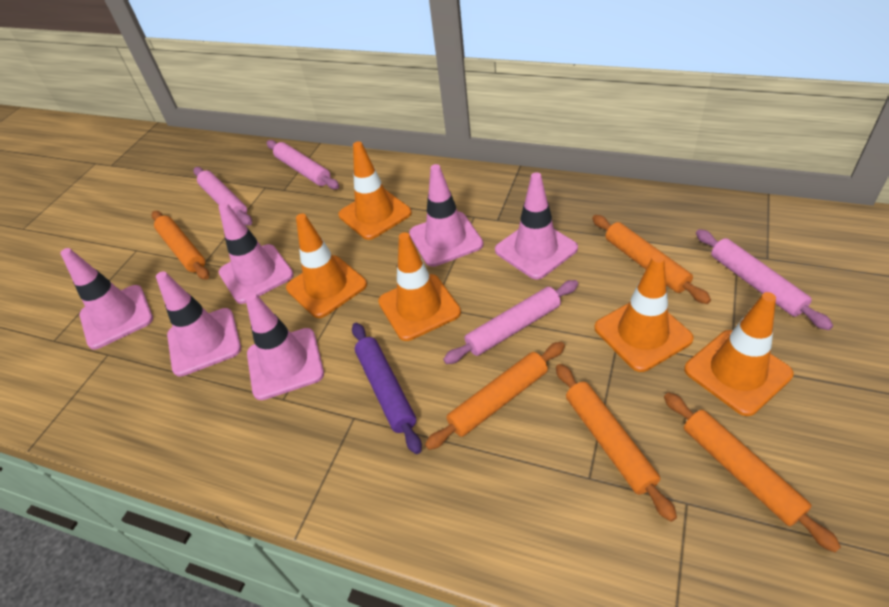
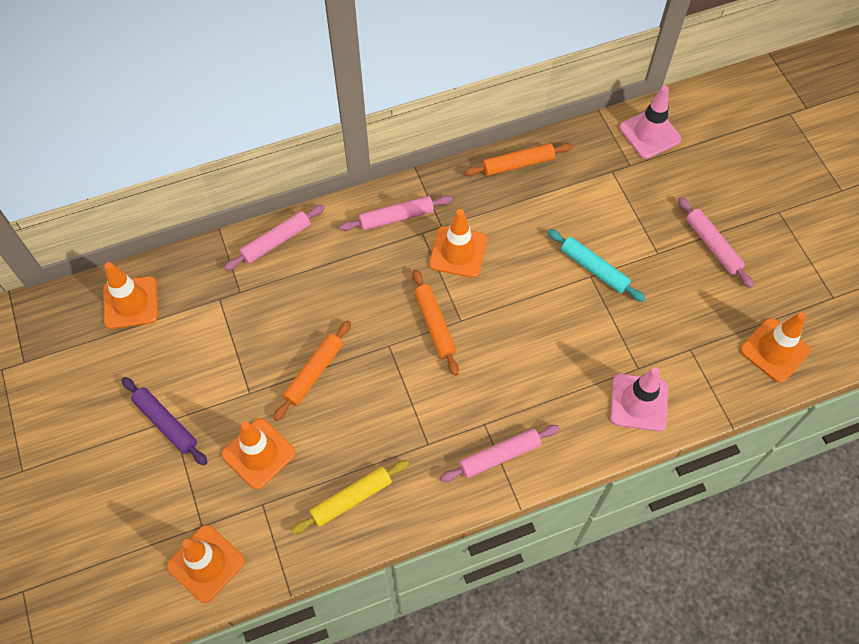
orange rolling pin: [152,211,209,280] [425,342,565,450] [556,364,677,522] [592,215,711,304] [664,392,841,553] = 5 -> [274,320,351,421] [412,269,459,376] [464,143,573,176] = 3
pink traffic cone: [60,248,153,349] [156,271,241,377] [219,203,294,304] [245,292,324,400] [409,164,483,267] [495,172,578,280] = 6 -> [610,367,668,431] [619,86,682,159] = 2
turquoise rolling pin: none = 0 -> [547,229,646,302] = 1
yellow rolling pin: none = 0 -> [291,460,409,534] = 1

